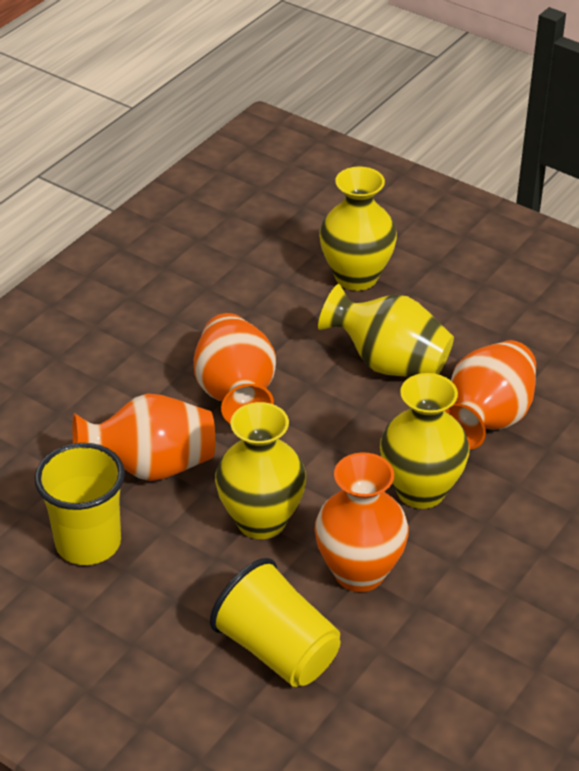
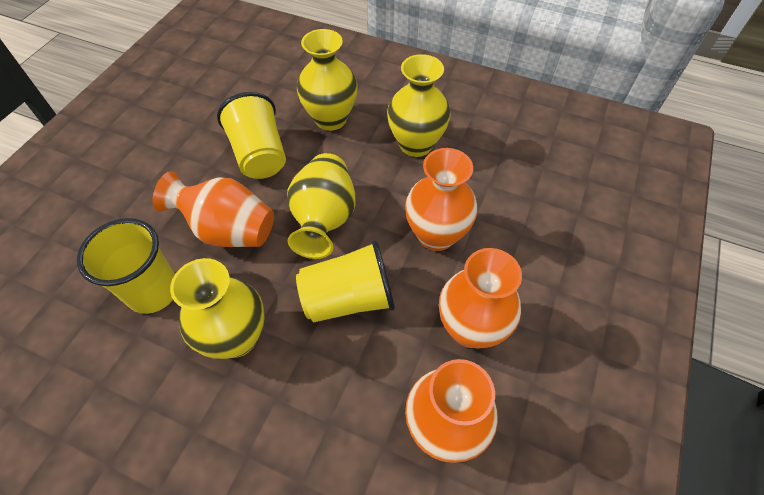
yellow cup: [35,443,125,565] [210,558,341,687] = 2 -> [77,218,175,314] [217,92,286,179] [296,240,395,322] = 3

